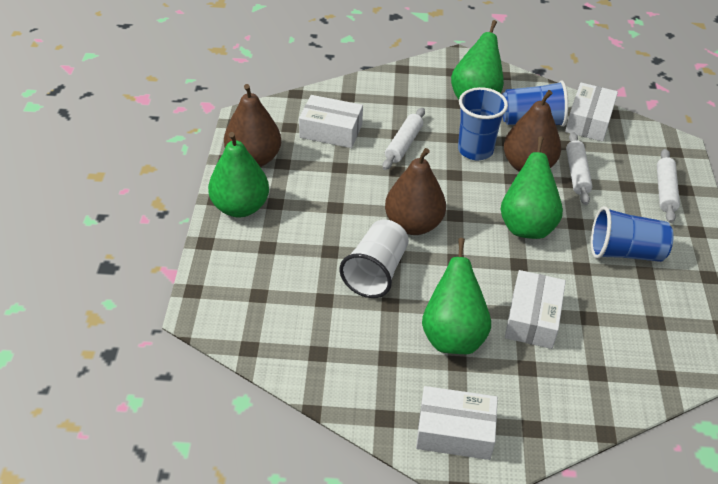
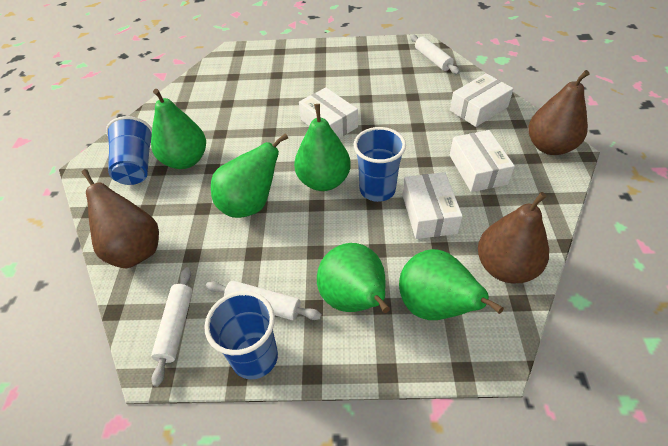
green pear: [208,132,269,217] [422,238,491,354] [451,20,504,100] [501,136,563,239] = 4 -> [151,89,206,169] [211,133,288,218] [294,104,351,191] [317,243,390,313] [399,249,504,320] = 5
white cup: [339,219,409,298] = 1 -> none = 0

